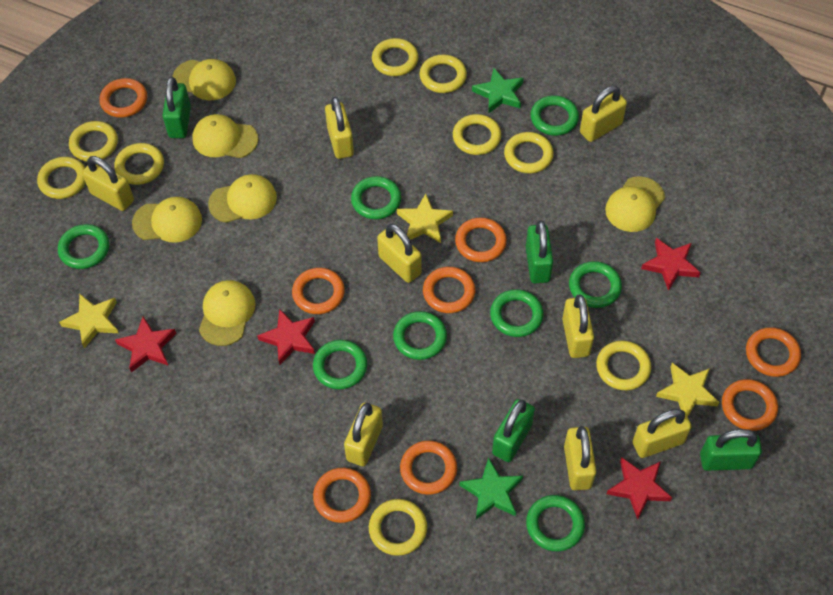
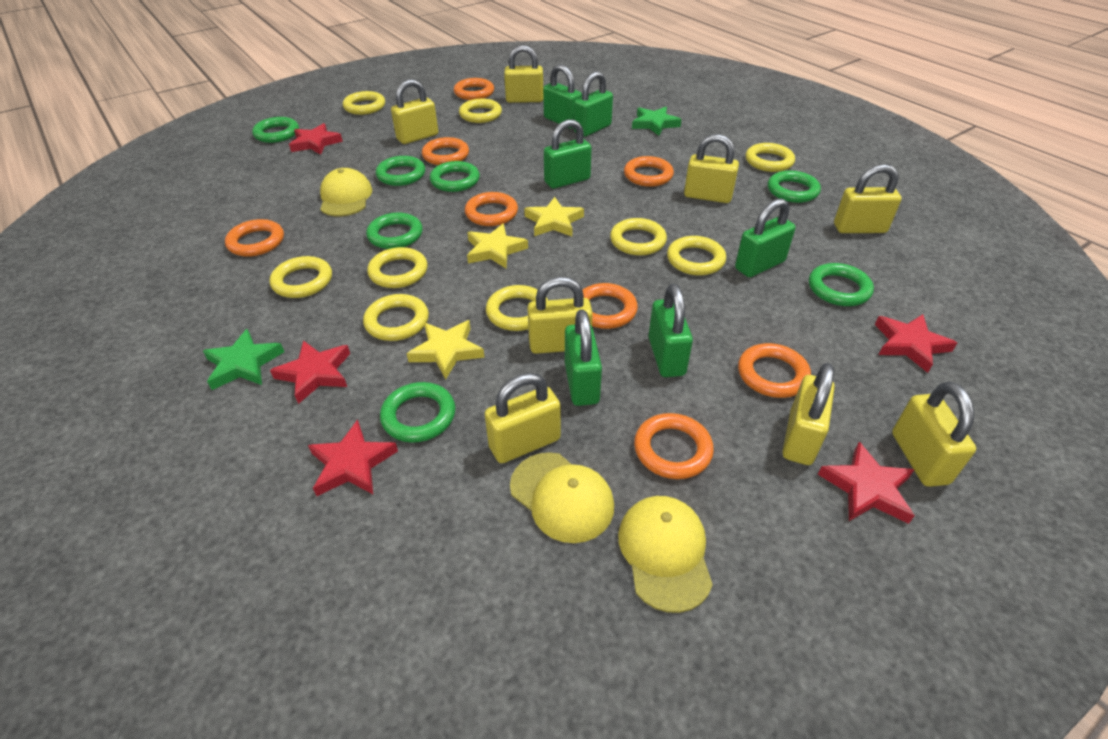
green padlock: [163,77,191,138] [492,399,535,462] [526,221,553,283] [700,429,762,471] = 4 -> [543,64,582,128] [544,119,592,189] [565,309,602,406] [574,71,613,137] [648,284,693,377] [735,198,796,277] = 6
green ring: [58,224,109,269] [313,340,367,390] [351,176,401,220] [393,311,447,360] [490,289,544,337] [526,495,585,552] [530,96,579,136] [569,261,622,308] = 8 -> [252,117,299,143] [366,213,423,249] [376,156,425,186] [380,382,455,443] [430,161,480,192] [768,171,821,203] [809,263,874,306] = 7
red star: [115,317,176,372] [257,309,315,365] [607,457,672,519] [641,238,701,291] = 4 -> [270,340,350,404] [289,123,343,155] [308,420,398,496] [818,442,915,524] [875,314,957,373] = 5
yellow cap: [132,197,202,243] [172,59,236,100] [192,114,258,158] [199,280,255,346] [208,174,277,223] [605,176,665,232] = 6 -> [320,168,372,216] [510,452,614,543] [618,496,713,613] = 3

